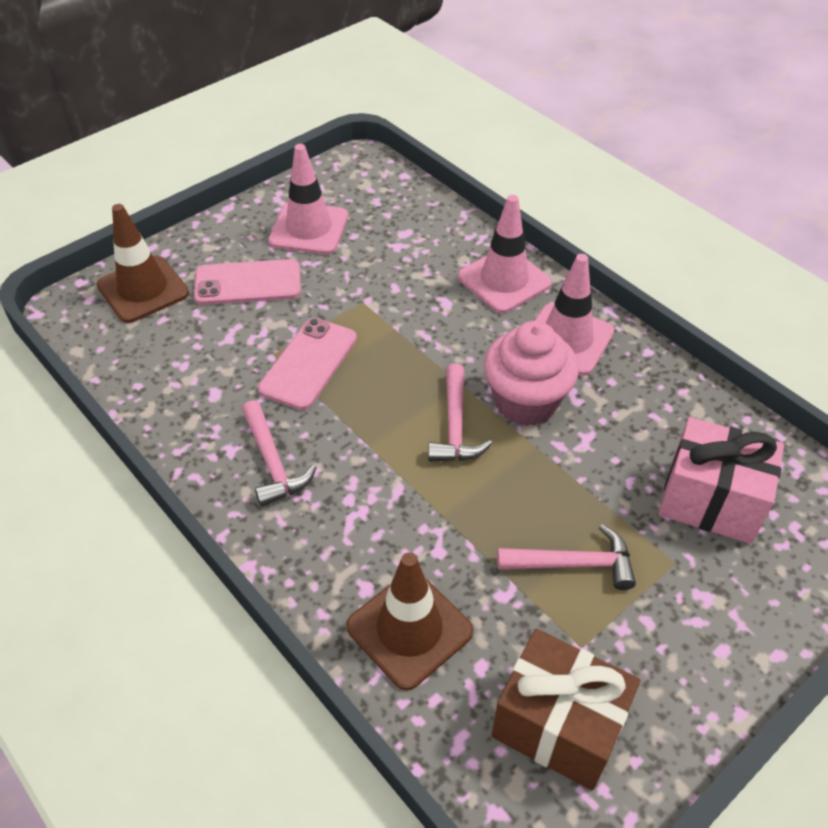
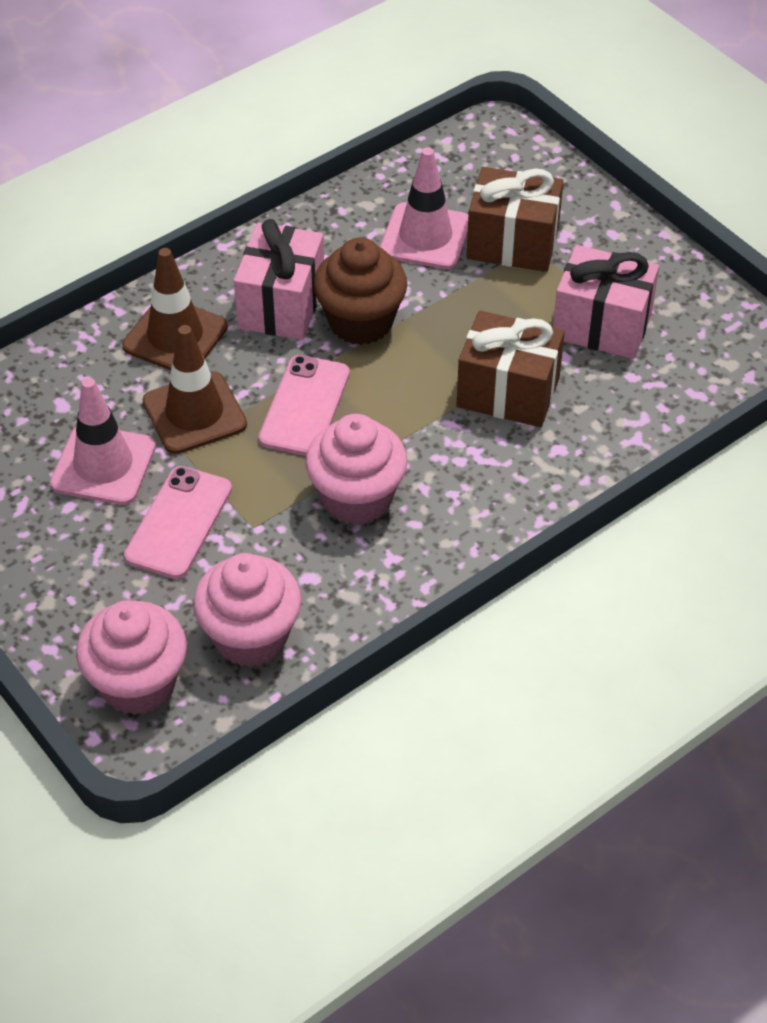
brown cupcake: none = 0 -> [313,237,407,345] = 1
brown gift: [491,629,640,790] = 1 -> [457,310,565,427] [466,167,564,272] = 2
pink cupcake: [484,321,579,426] = 1 -> [76,600,187,715] [193,553,302,667] [306,414,407,525] = 3
pink gift: [659,417,784,544] = 1 -> [234,219,324,340] [553,245,659,359] = 2
pink hammer: [242,400,317,507] [428,363,492,462] [497,524,636,590] = 3 -> none = 0
pink traffic cone: [268,144,348,254] [458,195,552,313] [534,254,614,376] = 3 -> [50,378,156,505] [380,147,468,269] = 2

